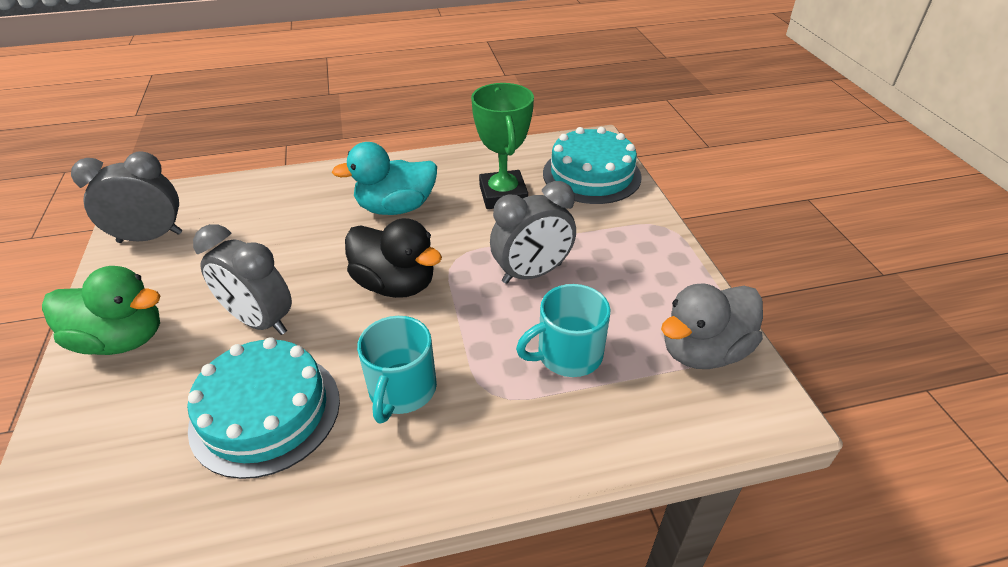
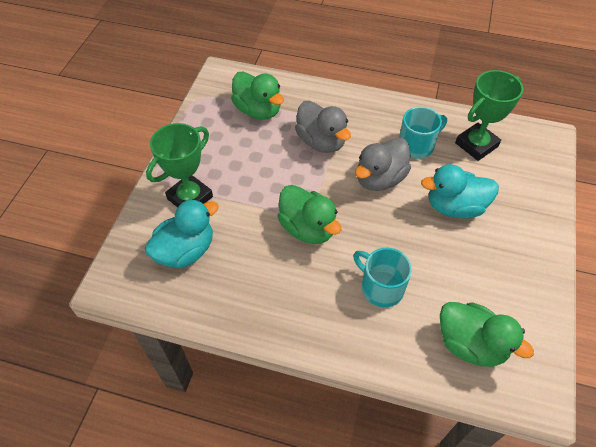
black duck: [345,218,442,298] = 1 -> none = 0
green duck: [42,266,161,355] = 1 -> [231,72,284,120] [278,185,341,244] [440,302,534,367] = 3
green trophy: [471,83,534,209] = 1 -> [146,123,213,207] [455,70,523,161] = 2
grey clock: [71,152,182,243] [193,224,292,335] [490,181,576,284] = 3 -> none = 0
grey duck: [661,283,763,369] = 1 -> [295,101,351,153] [355,138,411,191] = 2
turquoise cake: [187,337,340,479] [543,127,642,204] = 2 -> none = 0
turquoise duck: [332,142,437,215] = 1 -> [145,199,219,268] [421,164,499,218] = 2

